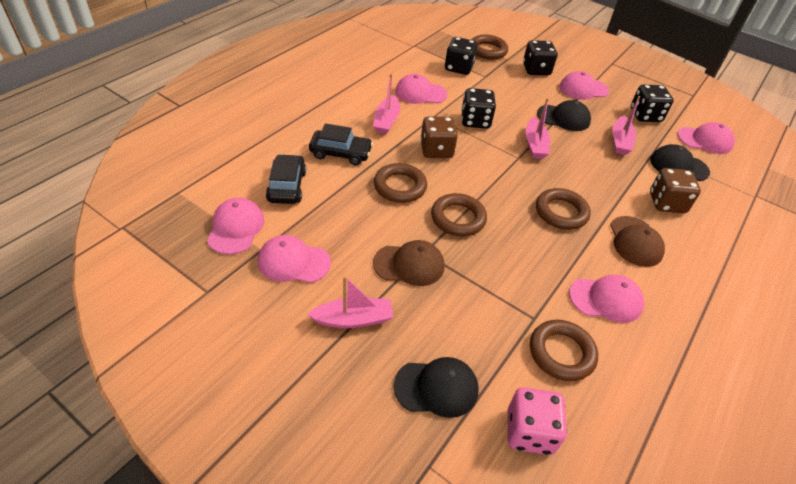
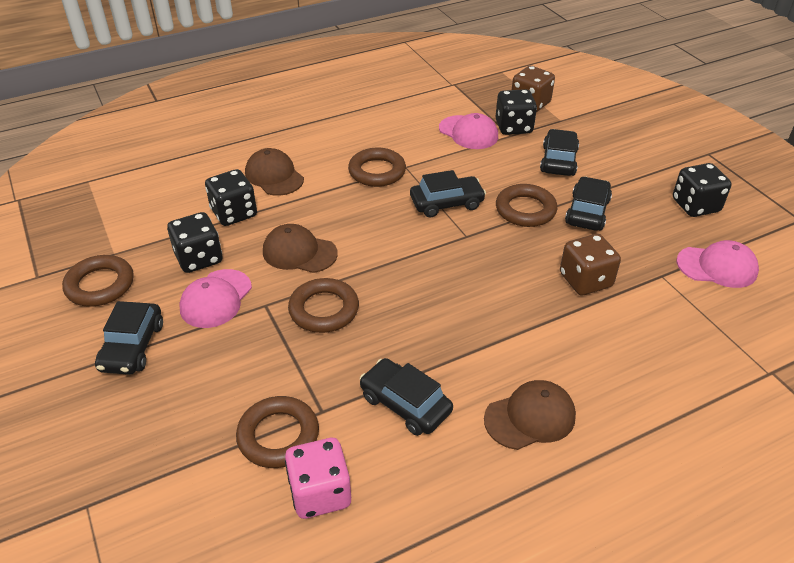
black cap: [393,357,479,418] [537,100,591,131] [650,144,710,181] = 3 -> none = 0
black car: [266,154,306,204] [309,123,373,165] = 2 -> [95,301,163,375] [360,358,453,436] [410,170,486,217] [540,129,579,176] [565,176,612,231] = 5
brown cap: [373,240,444,286] [610,216,665,267] = 2 -> [245,148,304,196] [263,224,338,273] [484,380,576,450] = 3
pink boat: [307,276,393,328] [373,74,400,134] [526,98,550,159] [612,96,640,155] = 4 -> none = 0
pink cap: [207,198,265,254] [258,235,331,283] [395,74,448,104] [559,71,609,100] [569,275,644,323] [677,122,735,154] = 6 -> [179,269,252,328] [439,113,498,149] [677,240,759,288] = 3

